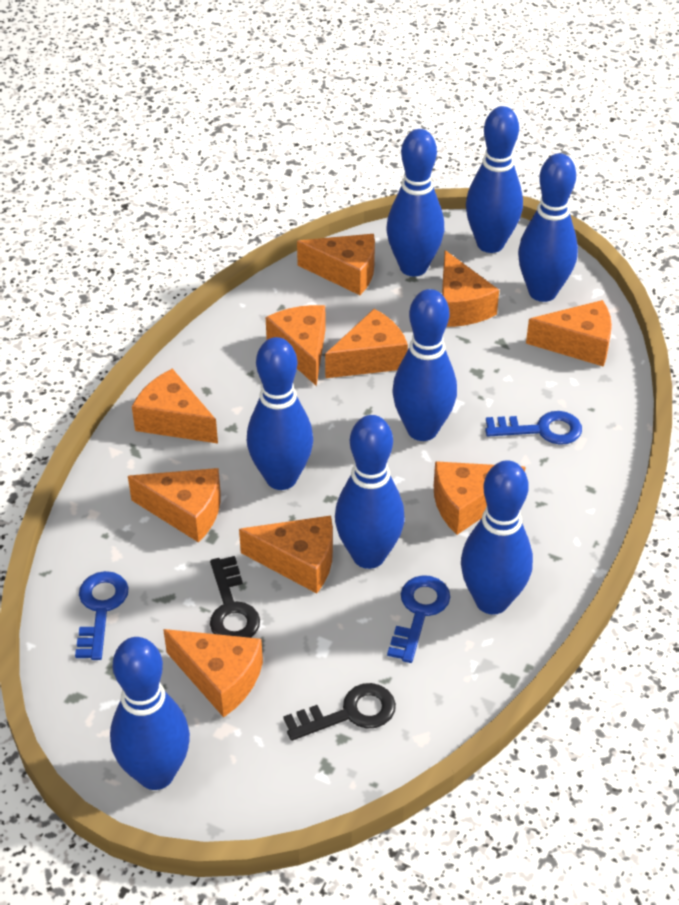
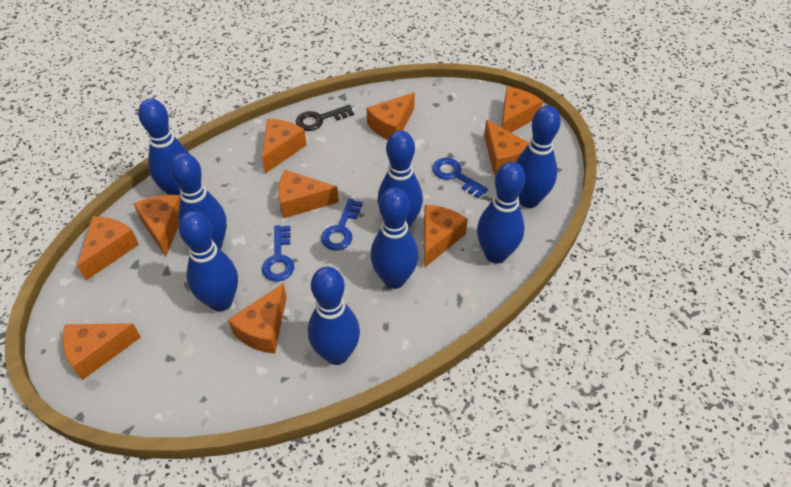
black key: [210,556,260,638] [283,683,396,741] = 2 -> [296,105,354,131] = 1

